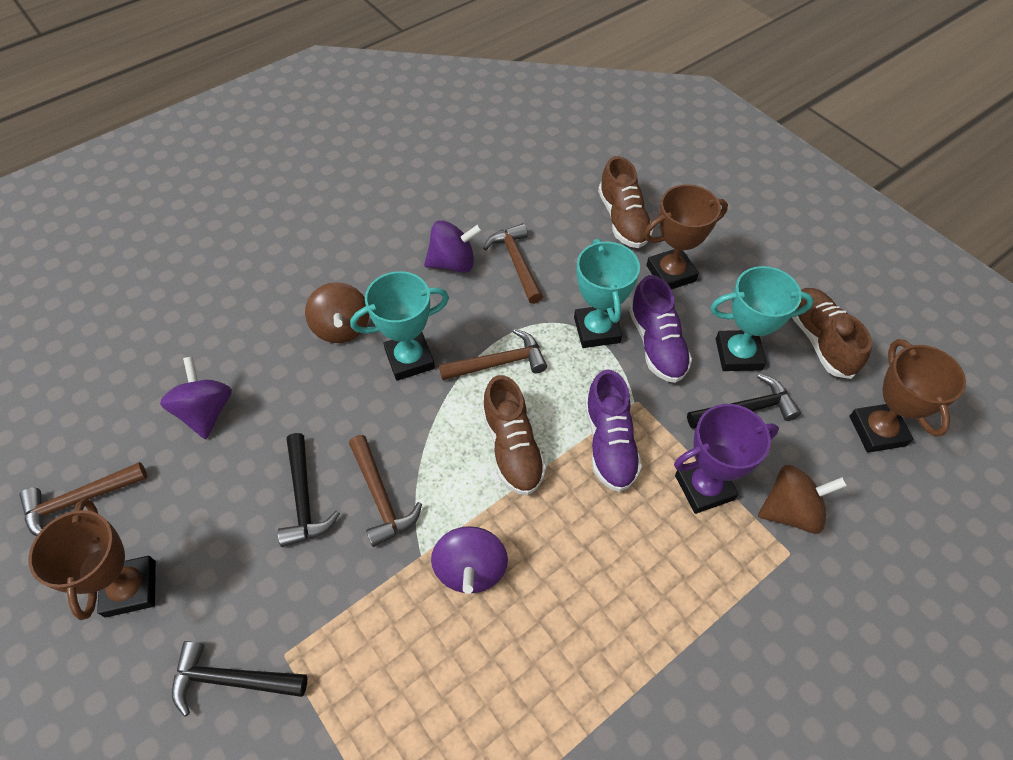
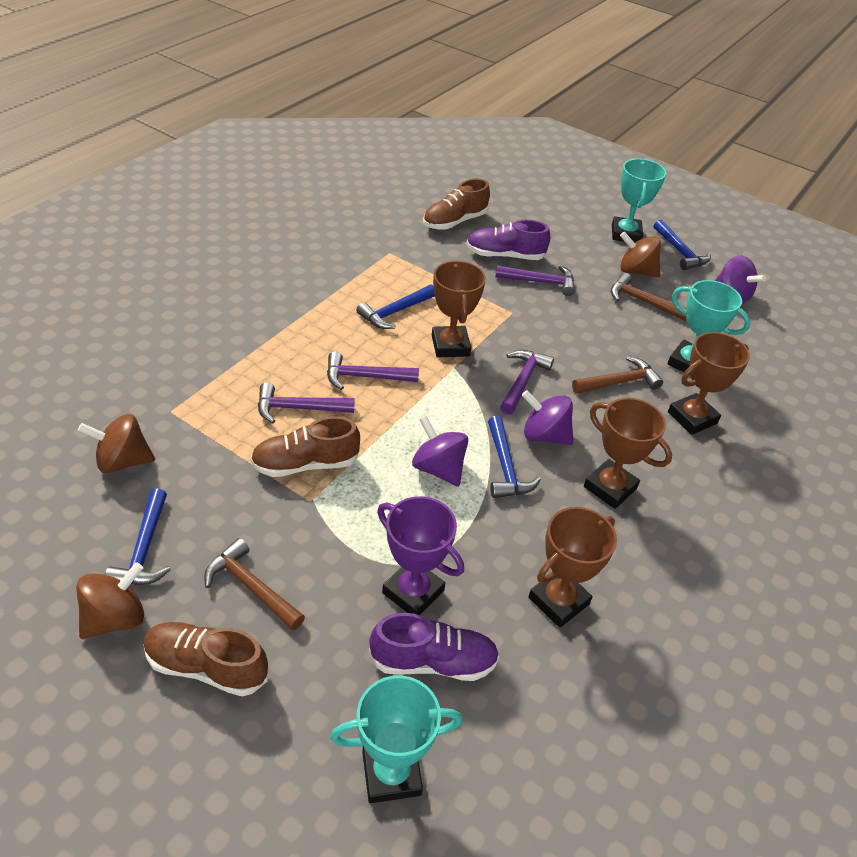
black hammer: [172,641,307,717] [278,433,340,547] [687,374,801,429] = 3 -> none = 0
blue hammer: none = 0 -> [105,488,171,585] [356,284,435,329] [488,416,541,498] [654,220,711,270] = 4
brown hammer: [19,462,147,536] [349,435,422,547] [439,329,547,381] [483,223,543,304] = 4 -> [204,538,305,631] [572,356,663,394] [611,273,686,321] = 3
brown spinning top: [305,282,369,343] [758,465,847,534] = 2 -> [76,562,144,639] [78,414,155,473] [620,232,661,277] = 3
brown trophy: [28,498,156,620] [644,184,728,289] [850,339,966,453] = 3 -> [432,260,486,358] [528,507,617,628] [584,398,672,509] [668,332,750,435] = 4
purple hammer: none = 0 -> [258,382,355,423] [327,351,419,390] [495,265,575,296] [500,350,554,415] = 4

